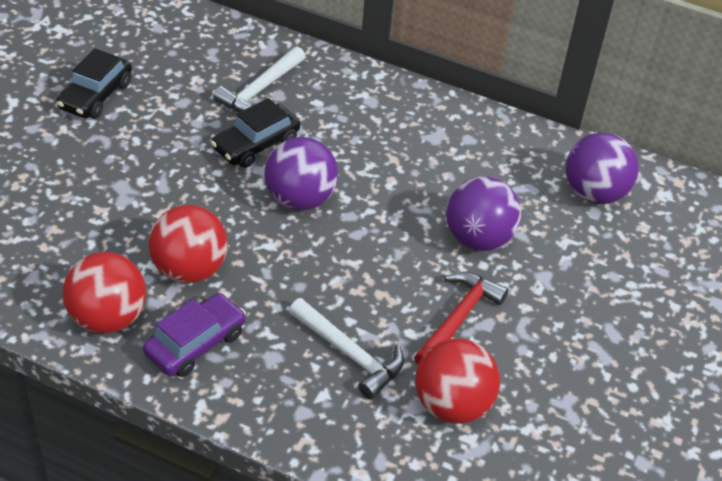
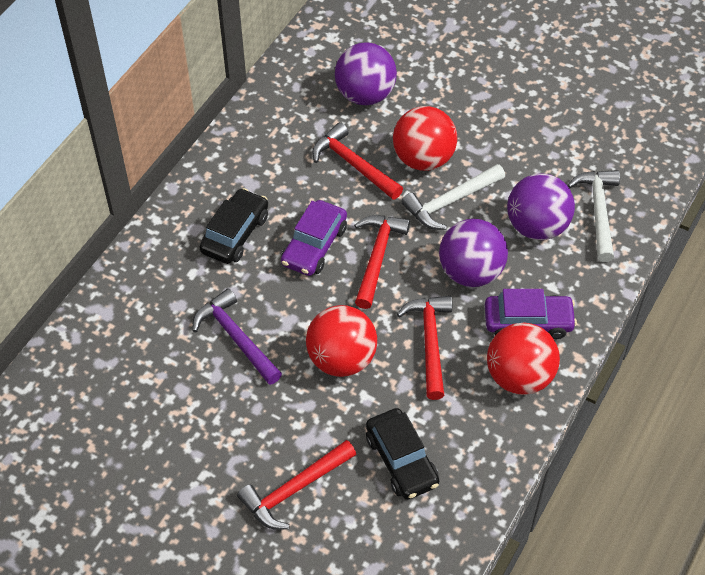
purple car: [143,293,246,377] = 1 -> [281,200,347,276] [485,289,577,339] = 2
purple hammer: none = 0 -> [192,288,282,385] = 1
red hammer: [414,272,508,365] = 1 -> [237,440,356,530] [312,122,403,200] [354,215,410,309] [397,296,452,400] = 4

